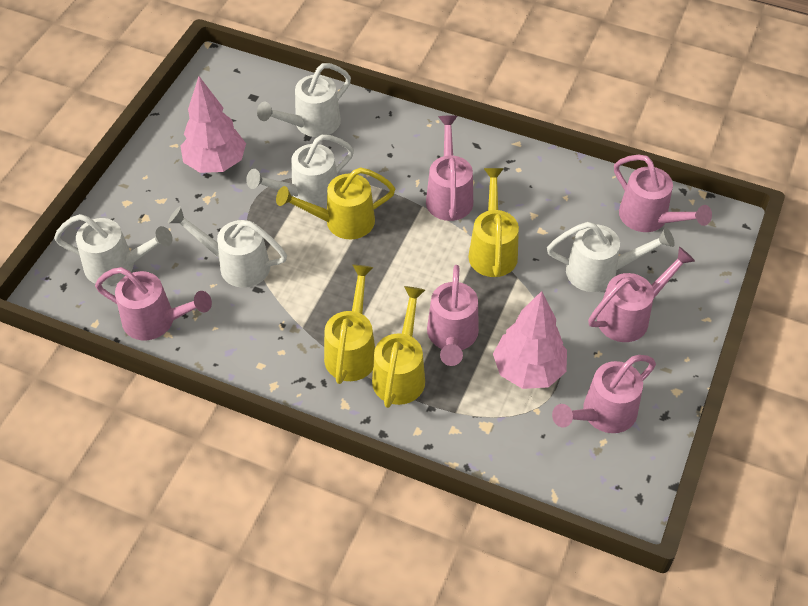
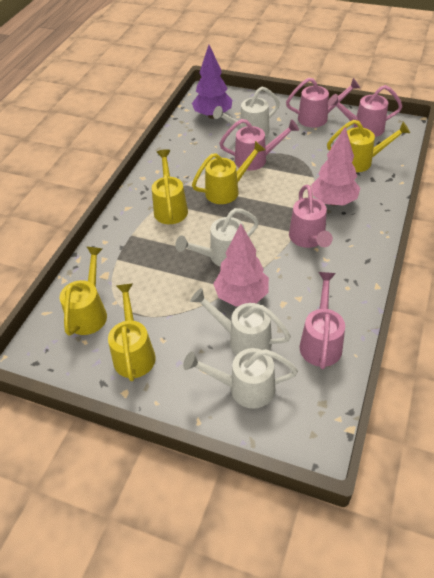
pink watering can: [95,267,212,340] [426,115,473,221] [427,265,479,366] [552,355,656,433] [588,247,695,342] [614,154,712,232] = 6 -> [219,119,299,171] [286,78,360,128] [289,184,333,248] [299,272,345,369] [328,85,403,137] = 5
purple tree: none = 0 -> [192,45,232,119] = 1
white watering can: [54,214,173,285] [168,206,287,288] [246,135,354,208] [257,63,351,137] [547,222,675,292] = 5 -> [175,208,259,267] [183,348,298,409] [190,288,291,355] [213,86,280,137] = 4
yellow watering can: [276,167,395,239] [324,264,375,384] [372,286,425,408] [468,168,519,277] = 4 -> [60,247,107,336] [108,283,156,381] [152,149,188,224] [192,141,265,204] [327,120,410,172] = 5

